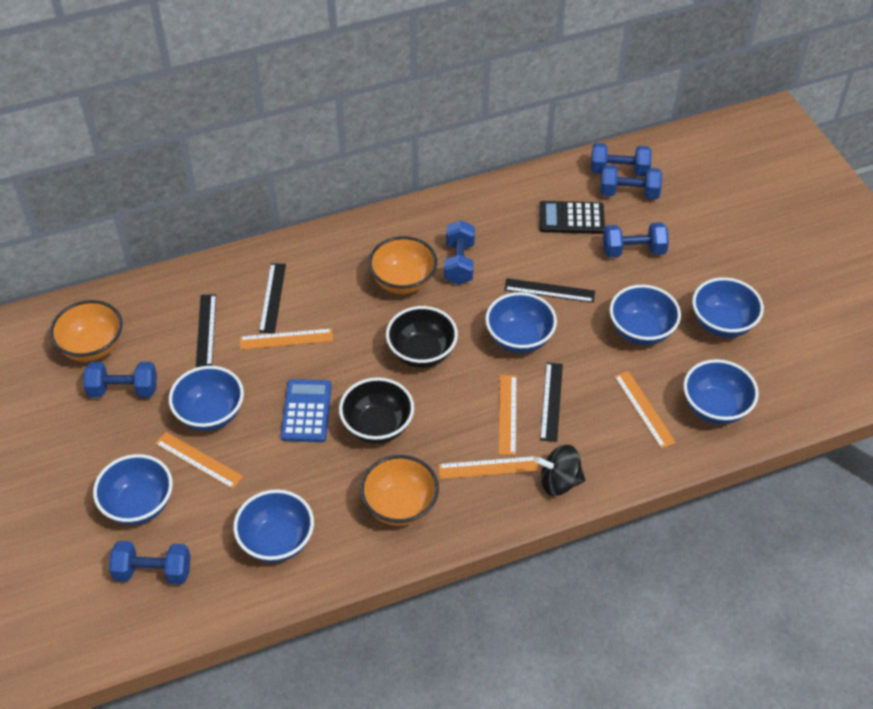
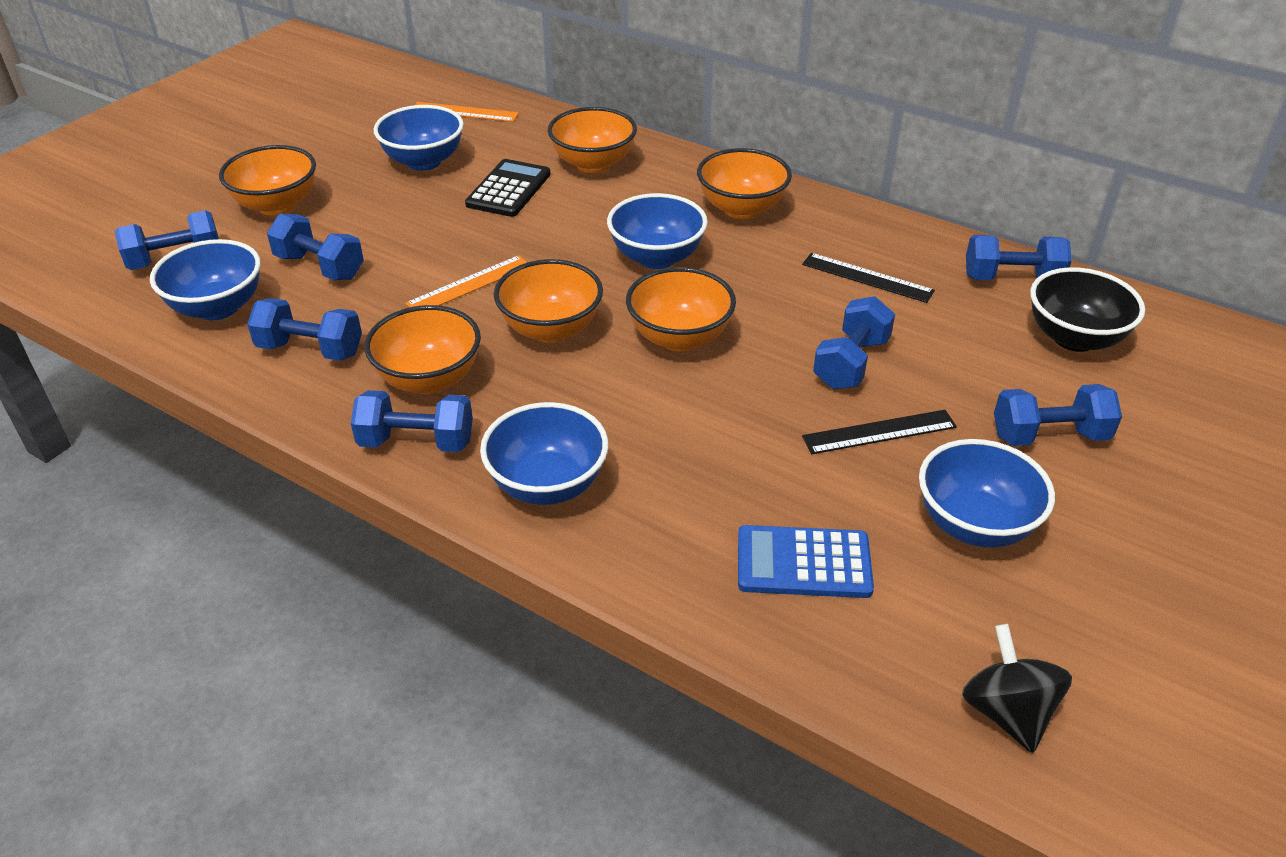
black bowl: [339,377,414,444] [386,306,458,368] = 2 -> [1030,267,1145,352] = 1
black ruler: [196,294,216,367] [259,263,286,333] [504,278,595,303] [540,363,563,442] = 4 -> [802,253,935,303] [802,410,957,454] = 2
blue bowl: [93,454,173,525] [169,366,244,431] [233,489,314,563] [485,292,557,353] [609,285,681,345] [683,359,759,425] [692,277,764,338] = 7 -> [150,239,261,320] [374,105,464,171] [480,402,608,505] [607,193,708,269] [919,439,1055,548] = 5
blue dumbbell: [83,362,157,398] [109,541,191,585] [444,220,475,285] [591,143,652,176] [600,165,662,199] [603,222,669,258] = 6 -> [115,210,219,270] [247,298,362,361] [267,214,364,280] [351,390,473,452] [813,296,895,389] [966,235,1072,280] [994,384,1122,446] = 7
orange bowl: [50,300,123,362] [360,455,439,526] [368,236,437,294] = 3 -> [219,145,316,215] [364,305,481,394] [494,259,603,343] [548,107,637,173] [626,267,736,351] [697,148,792,219] = 6
orange ruler: [155,432,243,489] [240,328,333,350] [438,456,539,479] [499,375,517,455] [614,371,676,449] = 5 -> [405,255,527,308] [415,102,519,122] = 2

